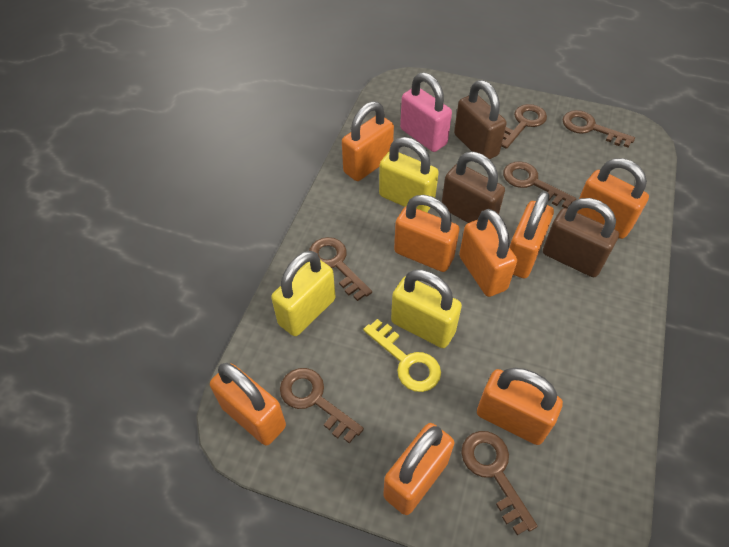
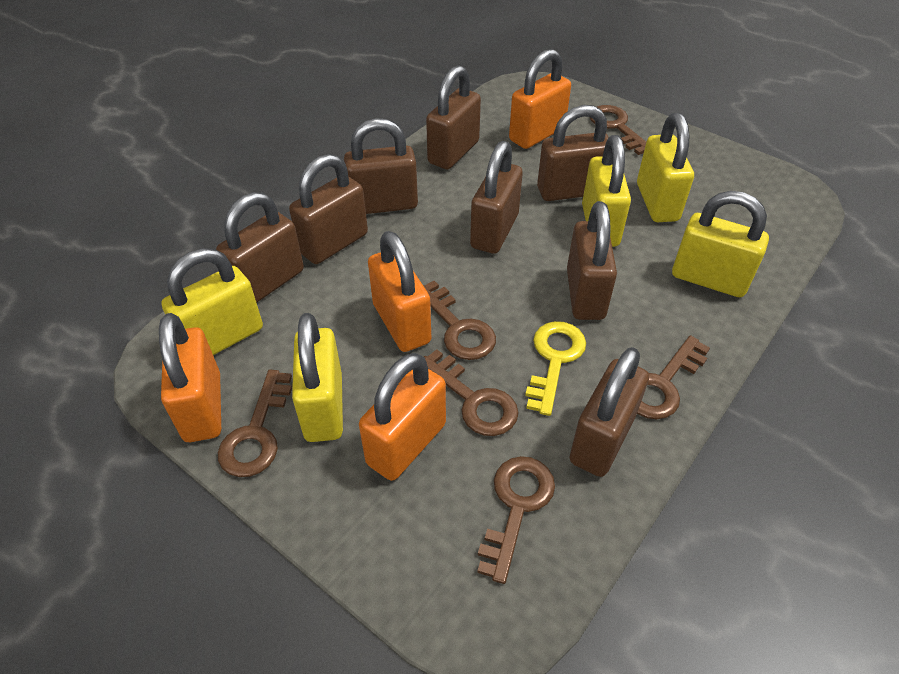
brown padlock: [442,152,505,223] [454,80,507,159] [543,198,619,277] = 3 -> [216,192,304,303] [289,154,368,264] [344,118,418,214] [426,65,481,169] [470,141,523,254] [537,105,609,201] [567,201,617,320] [570,347,649,477] = 8
orange padlock: [210,363,286,446] [342,101,394,181] [383,423,454,515] [394,195,459,272] [459,209,517,297] [477,368,563,445] [509,191,554,278] [577,158,649,239] = 8 -> [159,313,221,442] [359,353,446,481] [368,231,431,352] [509,49,571,149] = 4
pink padlock: [400,72,452,152] = 1 -> none = 0
yellow padlock: [271,251,336,336] [379,137,439,212] [391,269,462,348] = 3 -> [161,248,263,355] [292,313,343,442] [582,135,631,247] [637,113,694,222] [672,191,769,297] = 5

